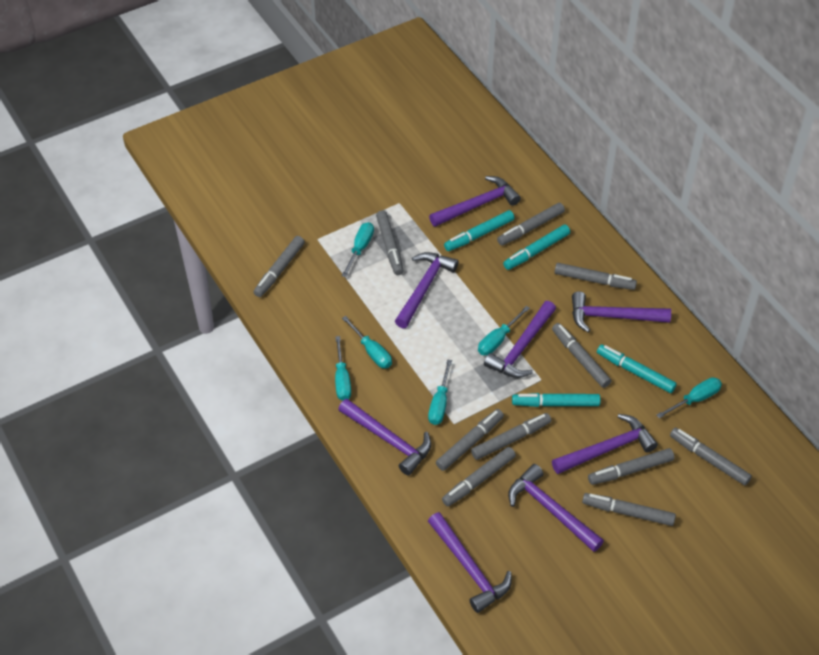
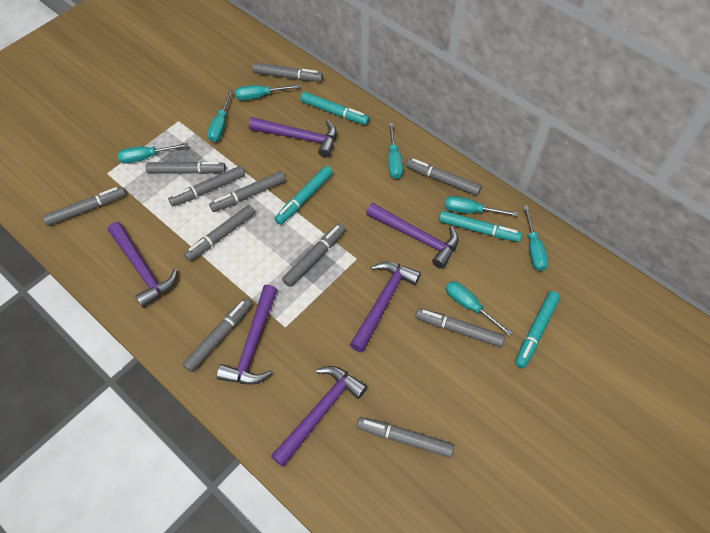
purple hammer: [338,399,431,476] [395,252,458,328] [428,512,512,613] [429,176,521,227] [484,301,556,378] [508,464,604,552] [552,414,658,474] [572,291,671,333] = 8 -> [108,222,178,308] [217,285,277,385] [249,117,337,158] [271,366,367,467] [350,262,421,353] [366,203,458,269] = 6
turquoise screwdriver: [335,336,351,400] [342,222,374,277] [342,316,392,368] [428,359,452,425] [478,306,530,355] [657,377,722,418] = 6 -> [117,143,188,164] [207,90,233,142] [235,84,300,100] [388,123,403,179] [444,196,518,216] [446,281,512,336] [523,206,548,271] = 7

